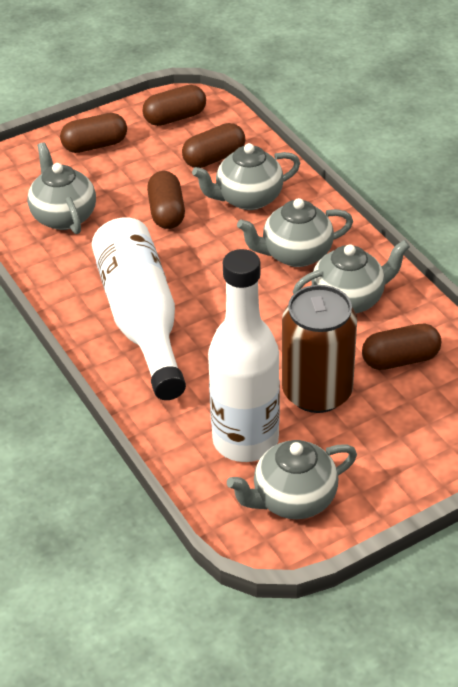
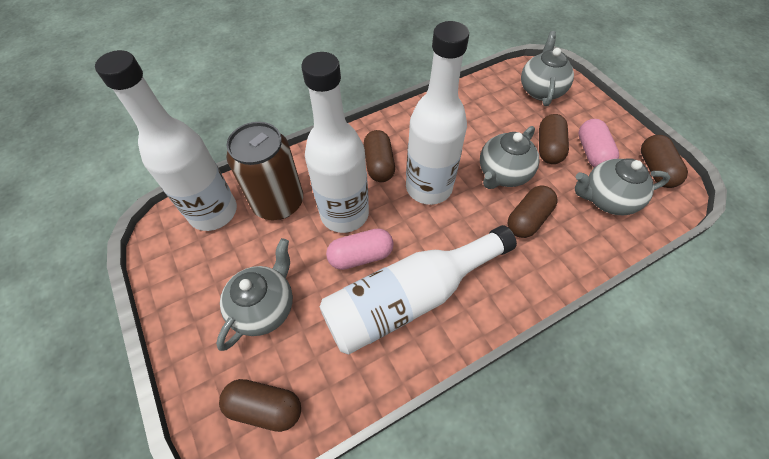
grey teapot: [27,142,96,234] [192,143,300,210] [227,440,357,519] [237,198,353,267] [293,240,410,313] = 5 -> [216,238,293,351] [480,126,539,189] [521,31,574,106] [575,158,670,215] = 4
pink capsule: none = 0 -> [326,228,394,270] [578,119,619,168] = 2
white bottle: [92,217,186,400] [208,249,280,462] = 2 -> [95,50,237,231] [301,52,369,233] [320,225,517,355] [406,21,469,205] = 4

